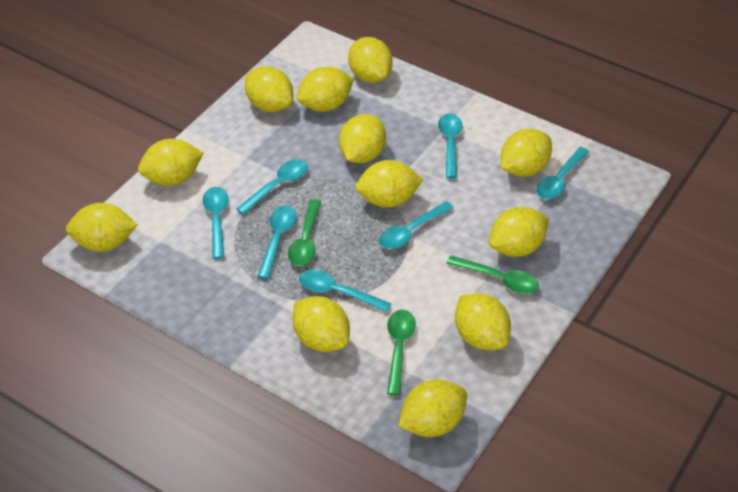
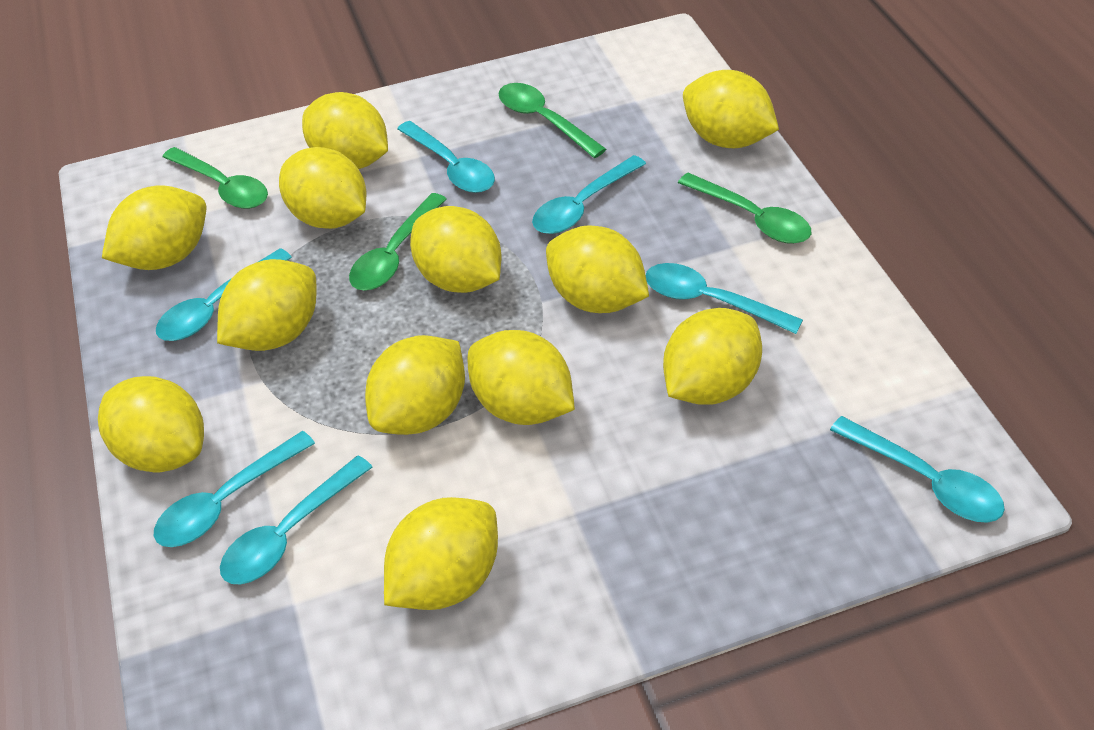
green spoon: [288,199,321,266] [387,310,416,395] [446,256,539,294] = 3 -> [162,147,268,209] [349,193,447,290] [498,83,606,158] [678,173,811,244] = 4

